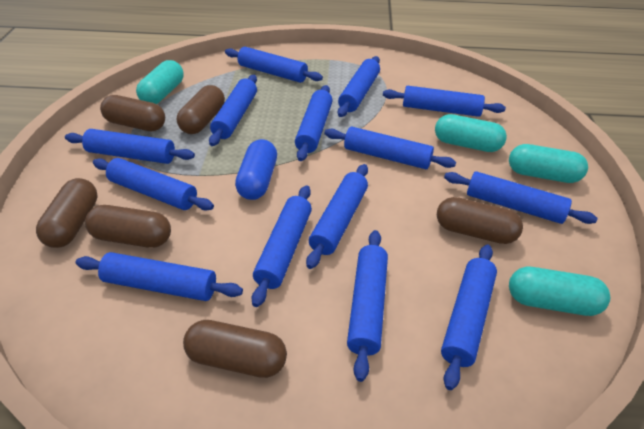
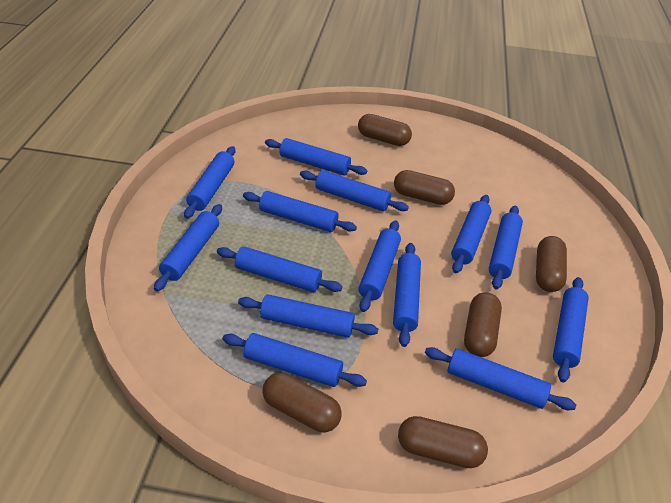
blue capsule: [235,139,277,200] = 1 -> none = 0
turquoise capsule: [136,60,184,104] [435,114,507,152] [509,144,588,183] [509,267,610,316] = 4 -> none = 0

